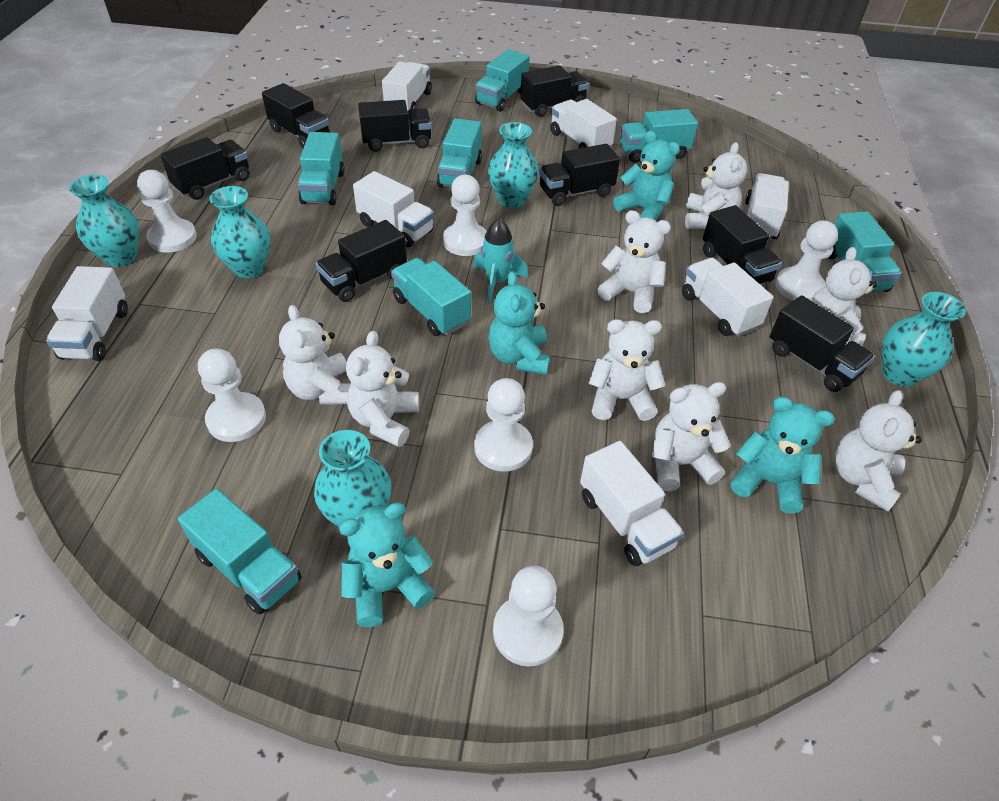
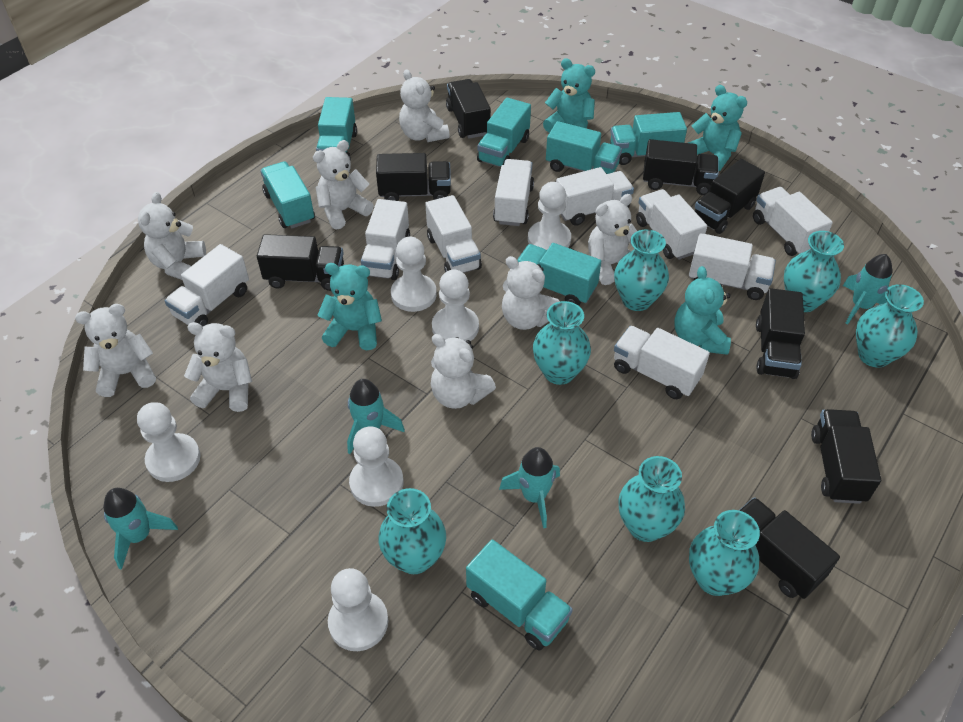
turquoise rocket: [474,218,528,303] = 1 -> [104,488,178,570] [347,379,405,454] [499,447,560,528] [843,254,892,325] = 4
turquoise vase: [69,175,139,267] [209,186,270,278] [314,430,391,527] [488,122,539,208] [882,292,966,387] = 5 -> [378,488,446,574] [533,301,591,385] [614,229,669,311] [618,456,685,542] [689,510,760,596] [784,231,844,312] [856,284,924,368] = 7
white truck: [46,266,128,361] [353,171,434,247] [382,61,432,112] [550,99,617,149] [580,441,684,566] [682,258,773,337] [745,173,789,240] = 7 -> [165,244,249,327] [361,199,410,280] [425,195,482,273] [493,159,534,226] [556,167,634,226] [614,326,710,399] [636,189,707,260] [689,233,776,300] [753,187,833,256] = 9

